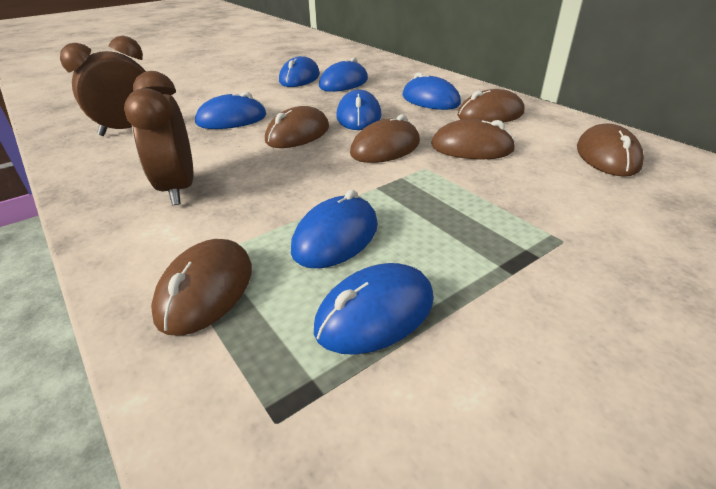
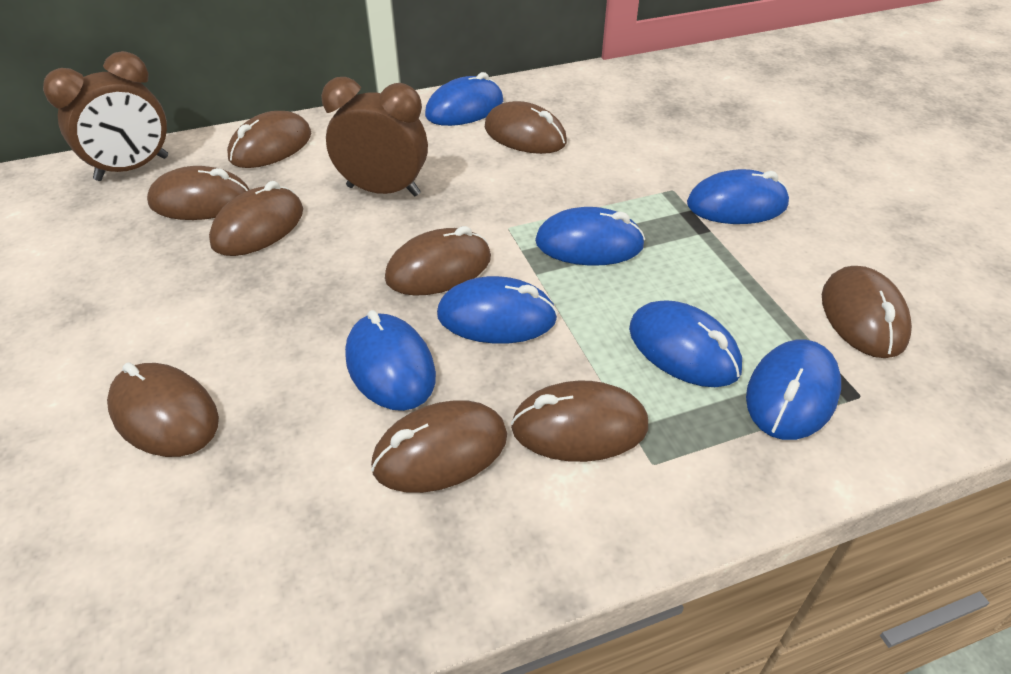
brown mouse: [151,239,252,336] [265,106,329,148] [350,114,420,163] [431,119,516,160] [457,89,524,123] [577,123,644,177] = 6 -> [107,362,219,457] [147,166,250,220] [209,181,303,256] [227,111,311,168] [371,400,507,493] [385,226,491,296] [485,101,567,154] [511,381,648,462] [822,266,912,358] = 9

